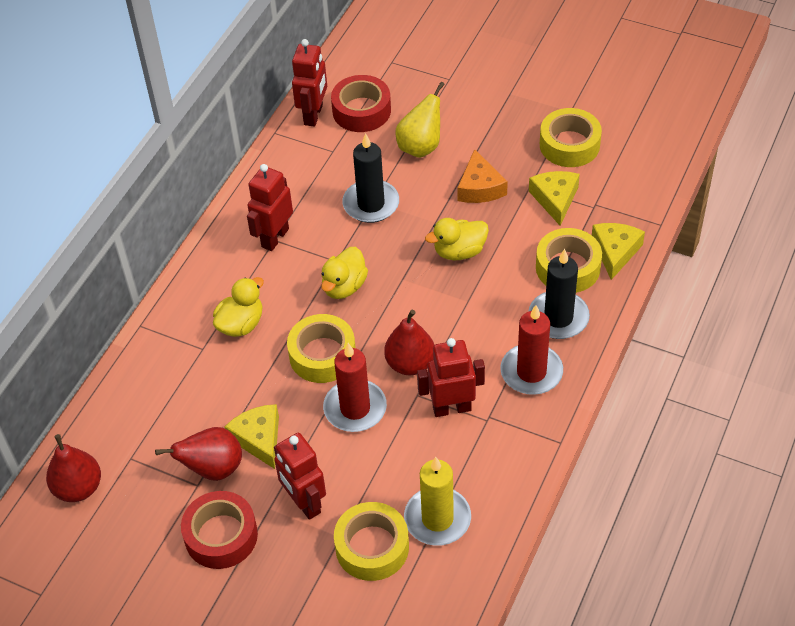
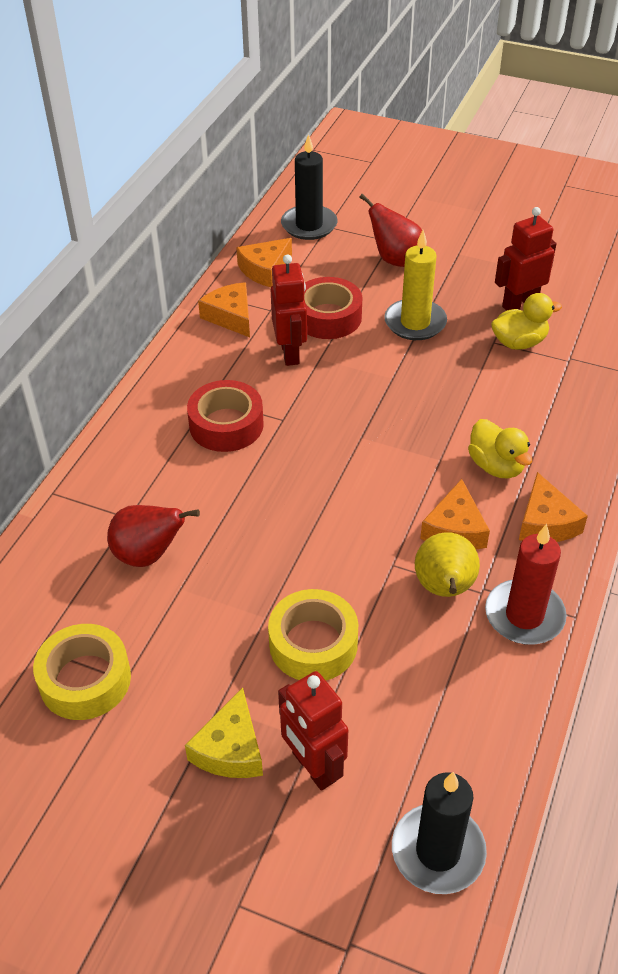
orange cheese: [458,149,508,203] = 1 -> [198,282,250,337] [236,238,292,287] [420,479,490,550] [519,472,588,542] = 4
red candle: [323,343,387,432] [500,305,563,395] = 2 -> [485,524,567,644] = 1
red pear: [46,434,101,502] [155,427,242,481] [384,310,434,375] = 3 -> [107,505,200,567] [359,193,422,267] = 2
red robot: [247,164,293,251] [274,433,326,520] [292,39,327,127] [417,338,485,417] = 4 -> [271,254,307,366] [278,671,348,791] [495,207,557,311] = 3
yellow cheese: [224,404,279,469] [529,171,580,226] [592,223,645,280] = 3 -> [185,687,263,778] = 1
yellow duck: [213,277,264,337] [321,247,368,299] [425,218,489,260] = 3 -> [468,419,532,478] [491,293,562,350] = 2
yellow tape: [287,314,356,383] [334,502,409,581] [536,228,602,293] [540,108,602,167] = 4 -> [33,624,131,720] [268,589,358,680] = 2

